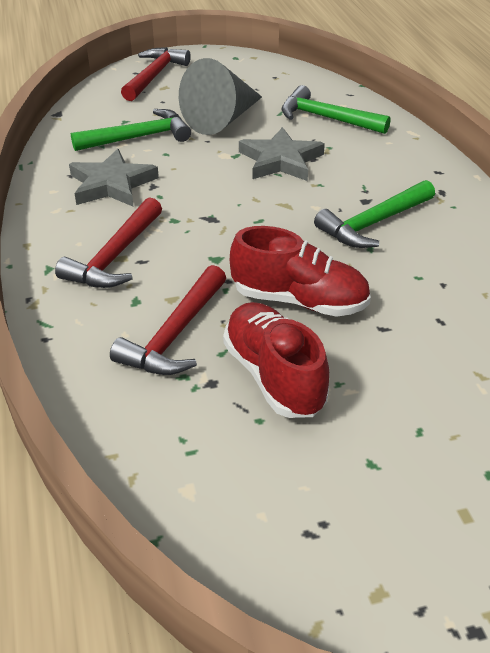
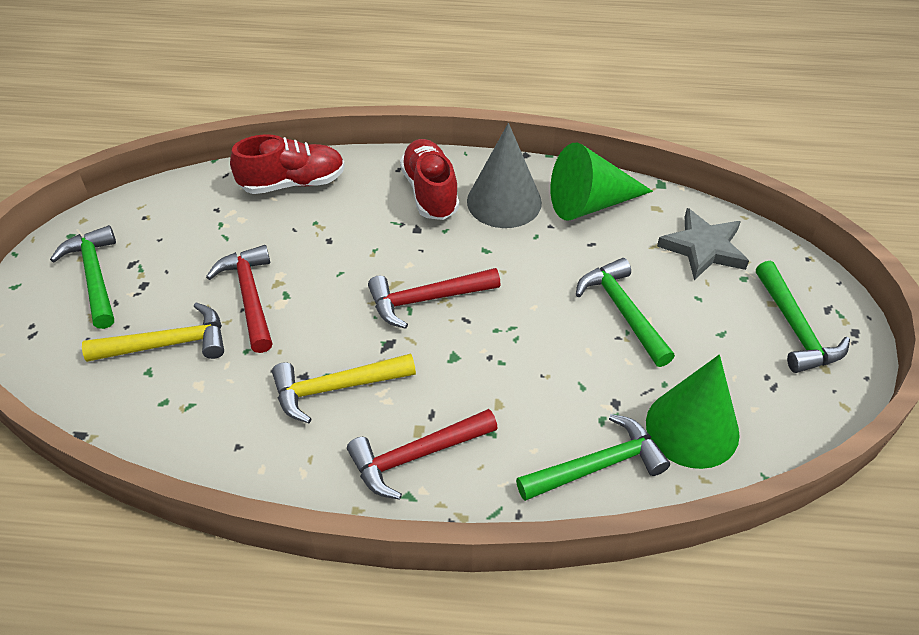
green cone: none = 0 -> [551,143,653,221] [646,355,740,469] = 2
green hammer: [71,109,191,151] [281,85,391,134] [314,180,435,248] = 3 -> [50,225,116,329] [516,414,670,501] [576,258,675,367] [756,261,850,373] = 4
grey star: [69,149,159,207] [239,127,325,181] = 2 -> [657,208,749,280] = 1
yellow hammer: none = 0 -> [82,302,224,362] [272,354,416,423] = 2

